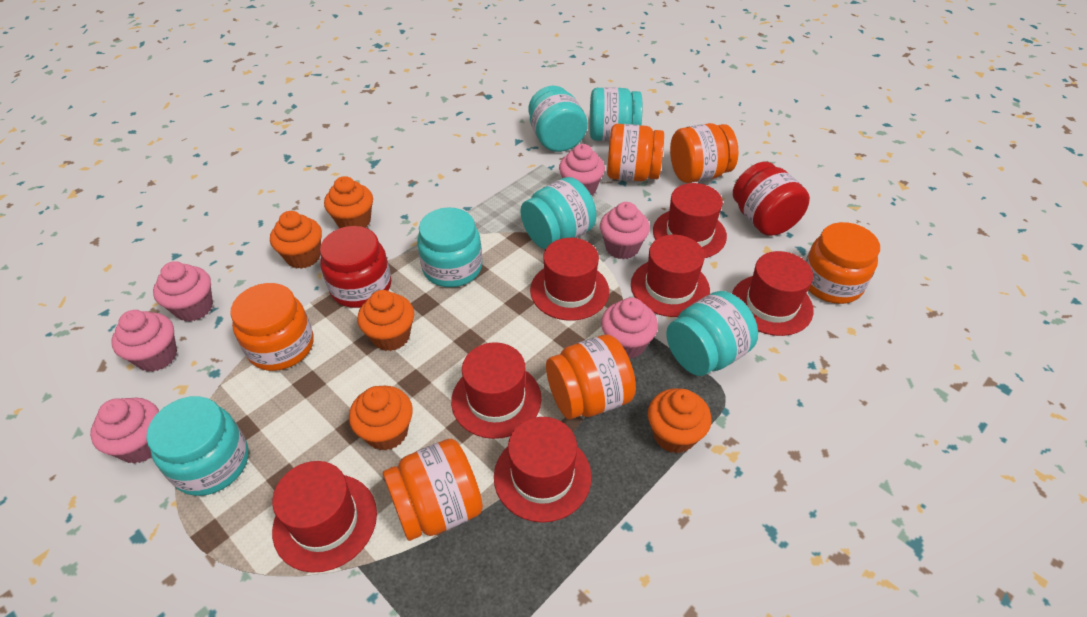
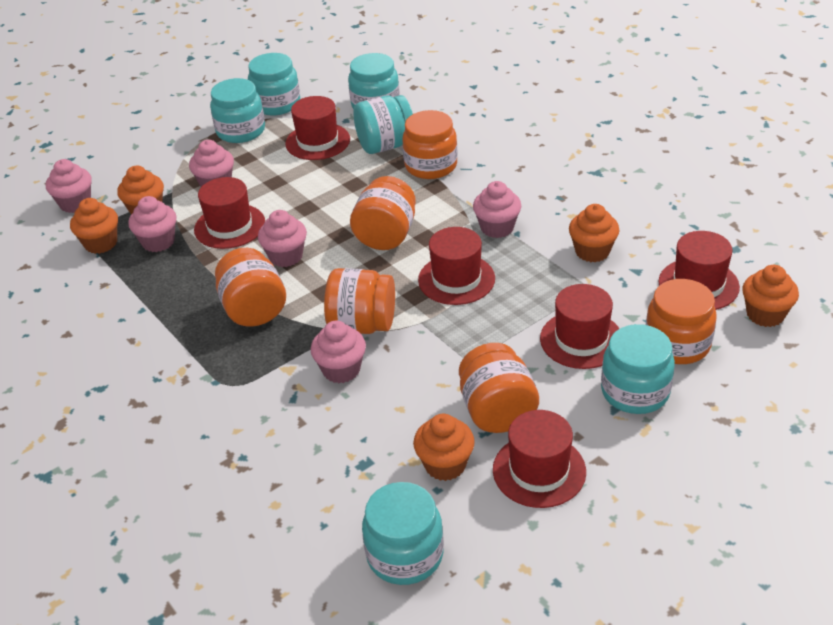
red hat: [272,461,377,573] [451,342,541,439] [494,417,592,523] [530,238,609,321] [631,235,710,317] [653,183,727,258] [732,251,813,336] = 7 -> [194,177,265,249] [285,96,350,160] [418,227,495,305] [493,410,586,508] [540,284,620,369] [659,231,740,310] = 6
red jar: [320,226,391,308] [733,162,810,236] = 2 -> none = 0

